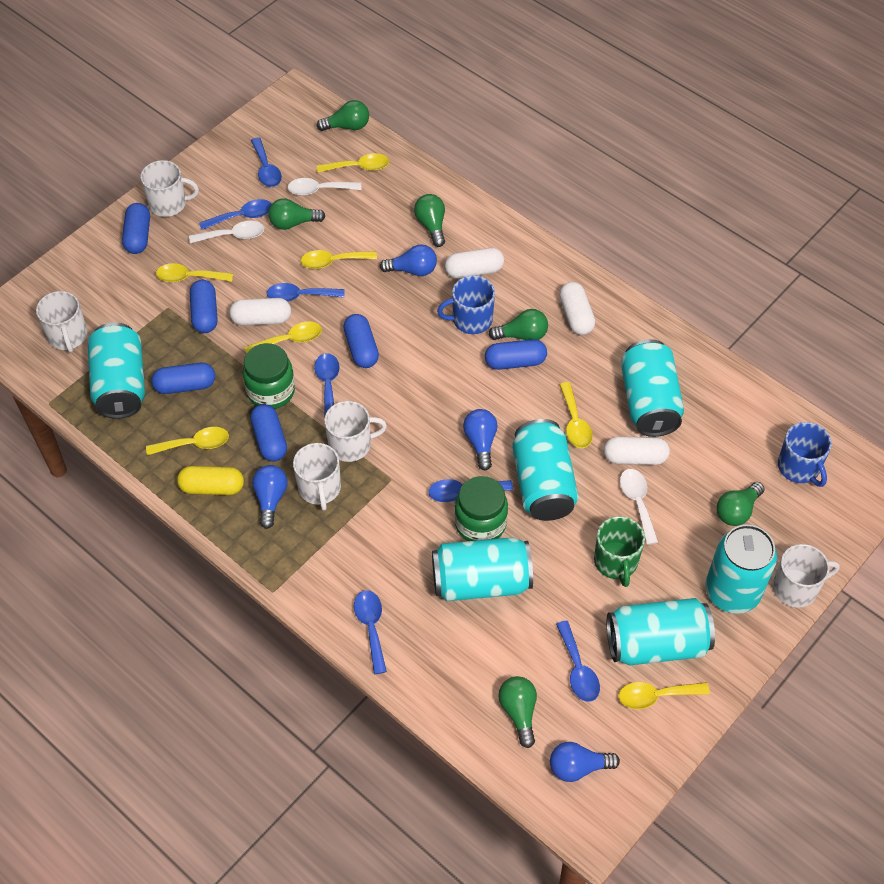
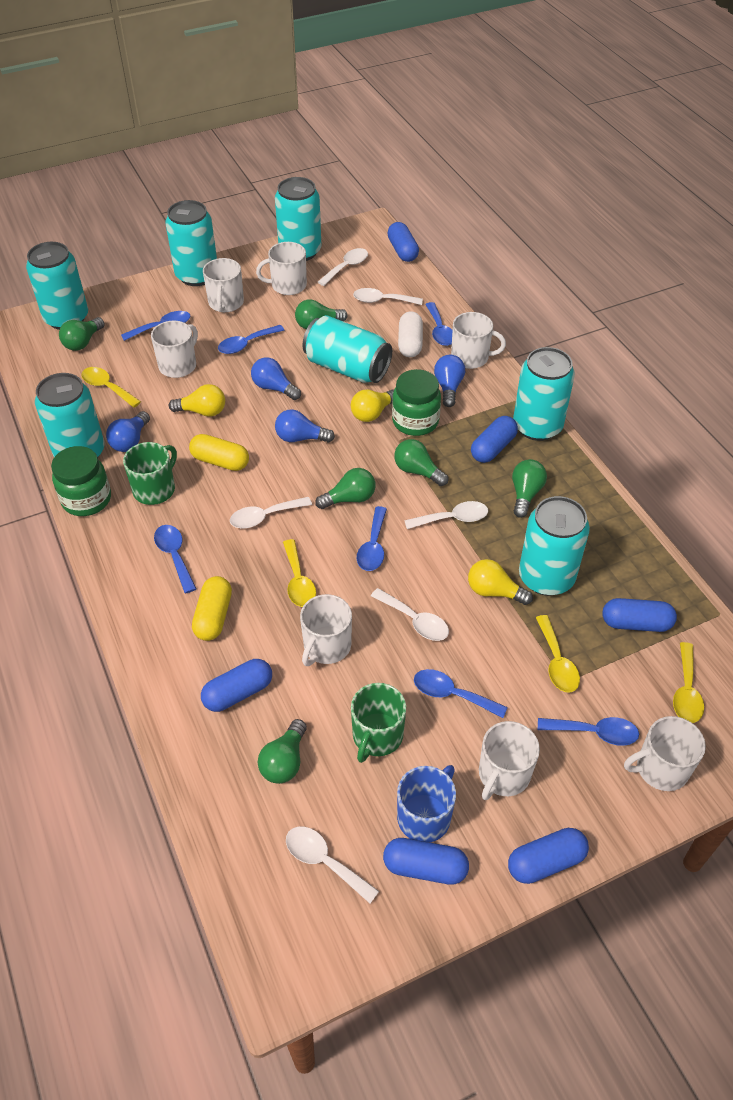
blue mug: [437,275,495,334] [778,422,832,487] = 2 -> [397,765,456,842] = 1
green mug: [594,516,645,587] = 1 -> [123,442,177,505] [351,683,406,763] = 2
turquoise can: [88,322,145,419] [432,537,533,601] [512,419,579,521] [607,598,715,665] [621,339,684,437] [705,525,777,614] = 6 -> [26,242,88,330] [35,373,104,457] [165,200,217,286] [275,177,321,261] [303,315,392,383] [513,347,575,441] [519,496,590,596] = 7
white capsule: [229,298,291,326] [445,248,504,278] [559,282,595,335] [604,437,670,465] = 4 -> [398,311,423,357] = 1
white mug: [36,291,87,352] [141,160,199,217] [293,443,341,511] [324,401,387,462] [773,544,840,608] = 5 -> [151,321,198,378] [203,258,244,312] [256,242,307,295] [300,594,352,666] [451,312,506,369] [479,721,540,800] [624,716,706,791] = 7
white spoon: [189,221,264,243] [287,178,361,196] [620,469,658,545] = 3 -> [230,497,312,529] [286,826,379,903] [318,248,368,286] [353,288,423,305] [371,588,449,641] [404,501,488,529] = 6
yellow capsule: [177,466,244,495] = 1 -> [189,434,249,471] [192,576,232,641] = 2
yellow light bulb: none = 0 -> [169,384,225,417] [351,389,394,422] [468,559,533,605] = 3
yellow spoon: [146,427,229,455] [156,263,233,282] [244,322,322,353] [301,250,377,269] [317,153,389,173] [559,382,593,448] [619,682,710,709] = 7 -> [81,367,141,408] [283,539,316,607] [536,615,580,692] [673,642,704,723] = 4

